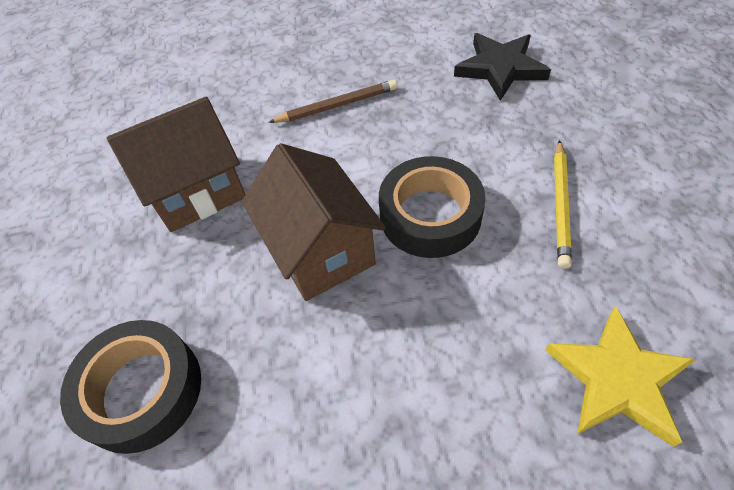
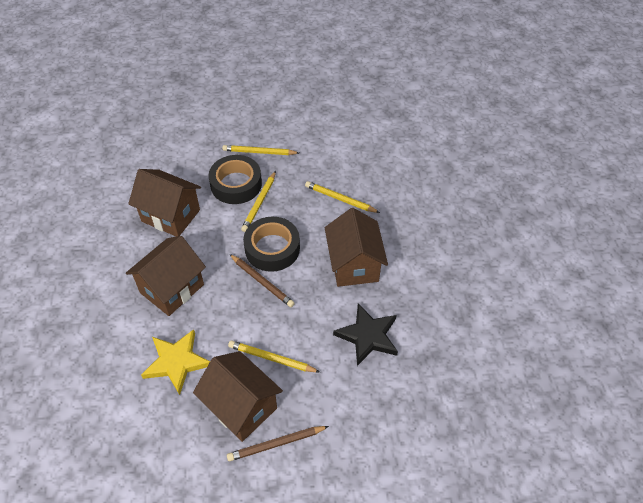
brown house: [107,97,245,232] [242,143,386,301] = 2 -> [126,236,206,316] [128,169,201,236] [193,351,283,442] [325,208,388,287] = 4
brown pencil: [268,80,397,123] = 1 -> [227,426,329,461] [230,254,295,307] = 2
yellow pencil: [554,140,572,269] = 1 -> [222,145,299,155] [228,340,320,372] [241,171,276,232] [305,181,380,213] = 4

